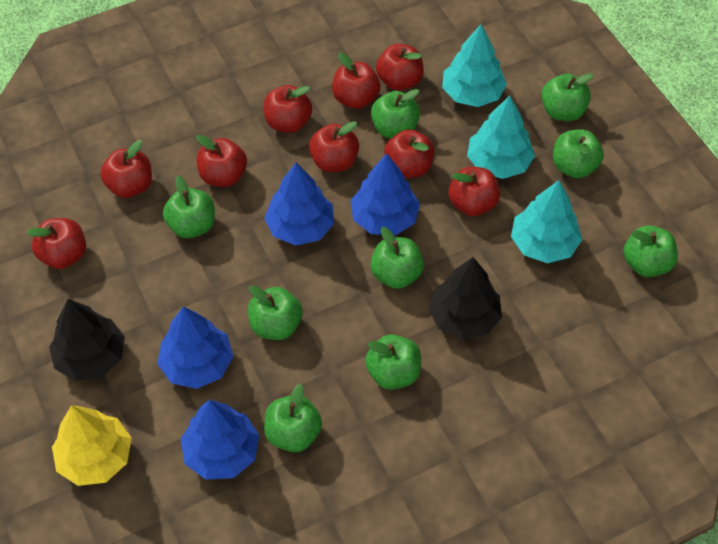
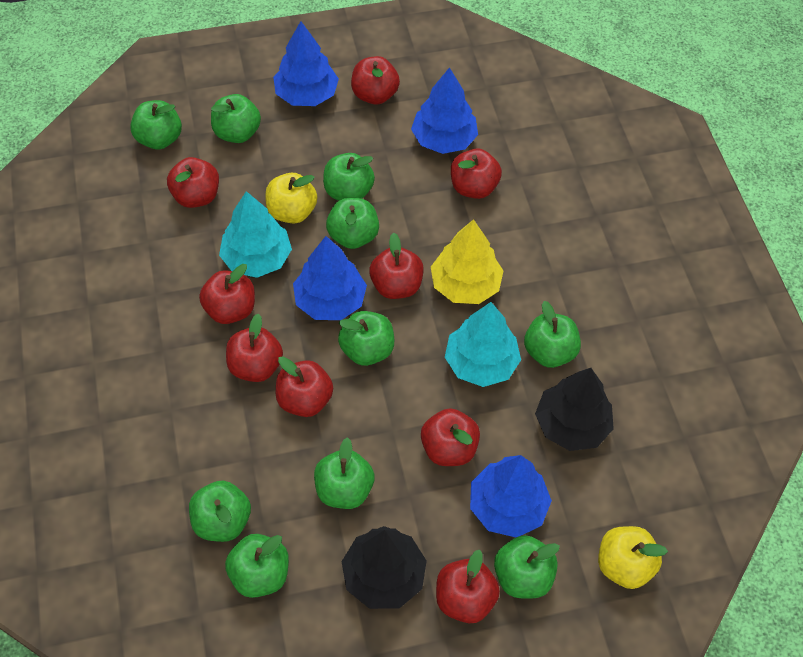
green apple: [163,176,215,238] [248,285,303,340] [264,384,322,452] [365,334,421,390] [370,227,424,289] [371,89,420,138] [541,73,594,121] [553,129,604,178] [623,226,678,277] = 9 -> [130,100,182,149] [189,481,251,542] [211,94,261,143] [225,534,289,598] [314,437,375,509] [323,153,375,201] [326,198,379,249] [338,311,394,366] [494,535,560,599] [524,301,581,368] = 10
turquoise tree: [442,24,507,107] [467,96,535,179] [511,180,582,263] = 3 -> [219,191,292,278] [445,302,521,387] = 2
yellow apple: none = 0 -> [265,173,318,224] [598,526,668,589] = 2

